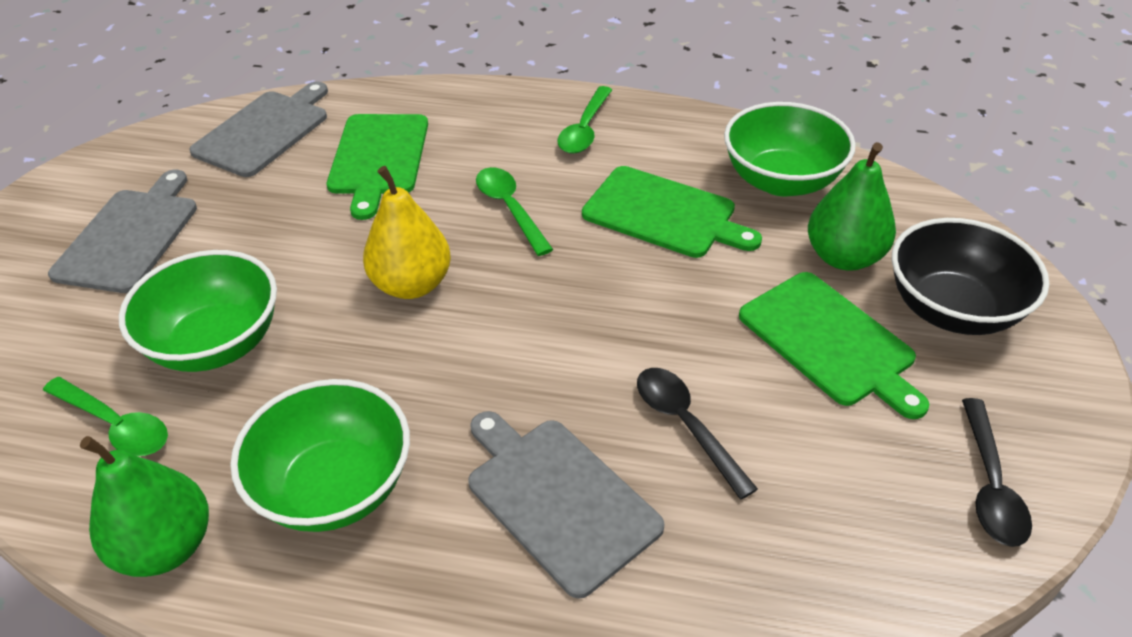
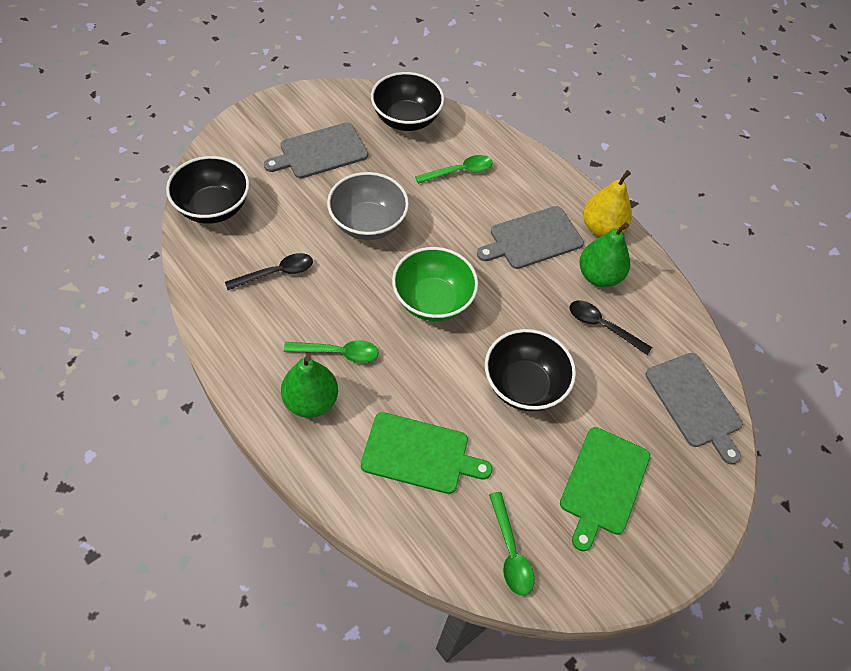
black bowl: [892,218,1049,335] = 1 -> [166,156,250,224] [371,72,444,131] [485,329,576,411] = 3
green bowl: [119,250,277,372] [230,379,410,532] [724,102,856,196] = 3 -> [392,247,478,321] = 1
green cutting board: [327,114,428,220] [582,166,762,258] [739,272,929,419] = 3 -> [361,412,492,494] [560,427,650,551] = 2
grey bowl: none = 0 -> [327,172,409,240] = 1

